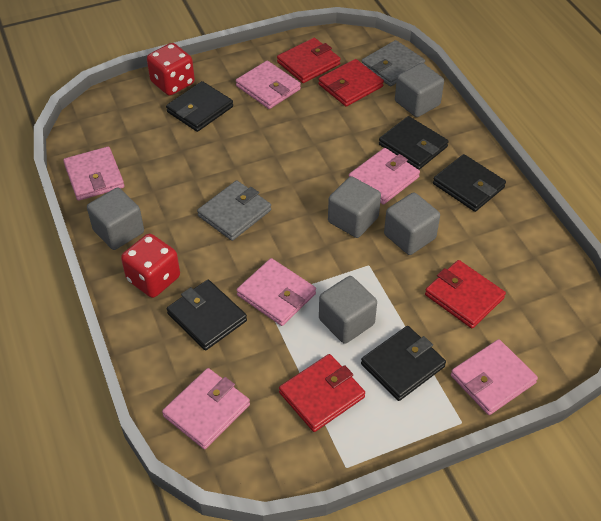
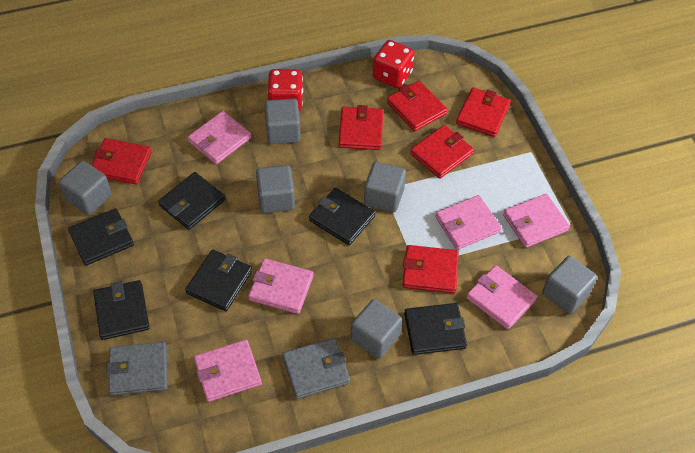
black wallet: [166,81,233,132] [167,280,247,350] [361,326,446,401] [379,116,449,170] [433,154,506,212] = 5 -> [68,209,134,266] [93,280,150,340] [158,172,225,230] [185,250,252,311] [309,188,375,245] [404,303,467,355] = 6
grey cube: [87,188,144,250] [319,276,377,344] [328,176,381,238] [384,192,440,255] [395,63,444,117] = 5 -> [59,161,112,215] [256,165,295,213] [264,98,301,144] [351,299,402,359] [364,162,406,212] [542,256,597,314] = 6
red wallet: [277,38,341,83] [279,354,365,432] [318,59,384,107] [425,260,506,328] = 4 -> [92,138,152,184] [339,105,383,150] [387,81,447,131] [403,245,459,293] [410,125,474,179] [456,87,511,137] = 6

